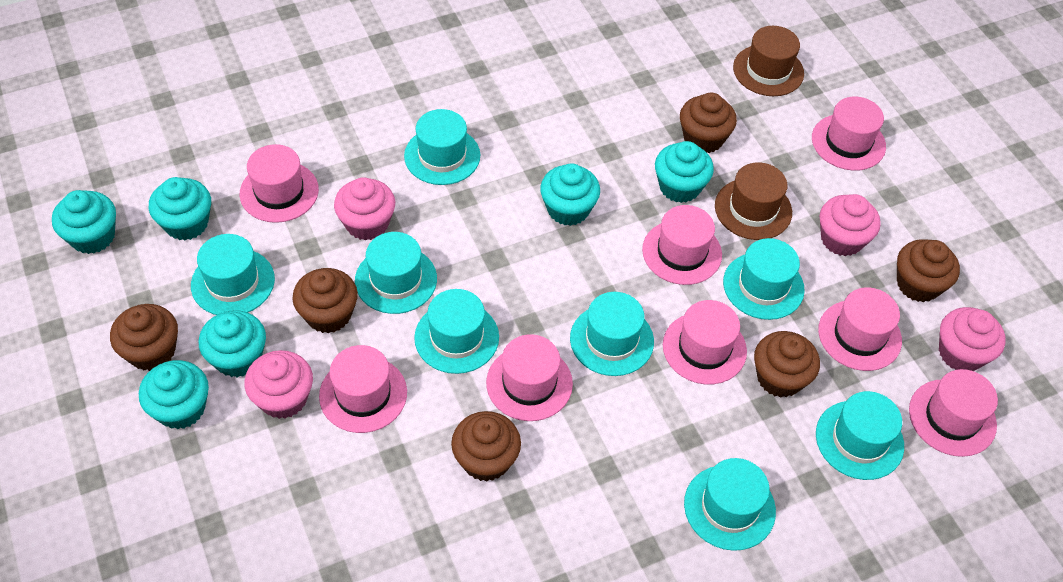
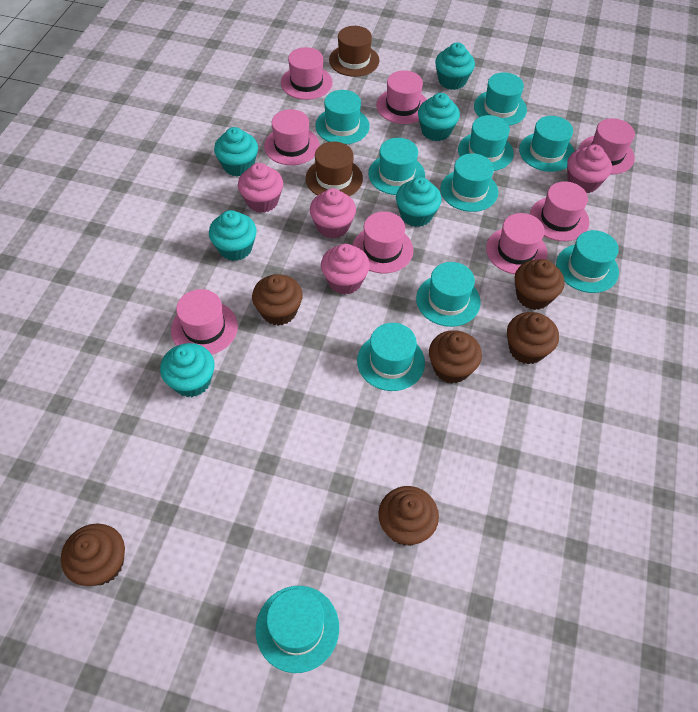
turquoise hat: [191,234,275,315] [355,232,437,314] [404,109,480,185] [414,289,499,374] [570,292,654,376] [684,458,776,551] [723,238,805,320] [816,391,904,480] = 8 -> [256,586,339,673] [315,90,370,144] [357,323,425,391] [368,138,425,195] [416,262,481,327] [440,153,498,212] [458,115,514,171] [474,72,527,126] [519,116,574,172] [556,230,619,293] = 10

